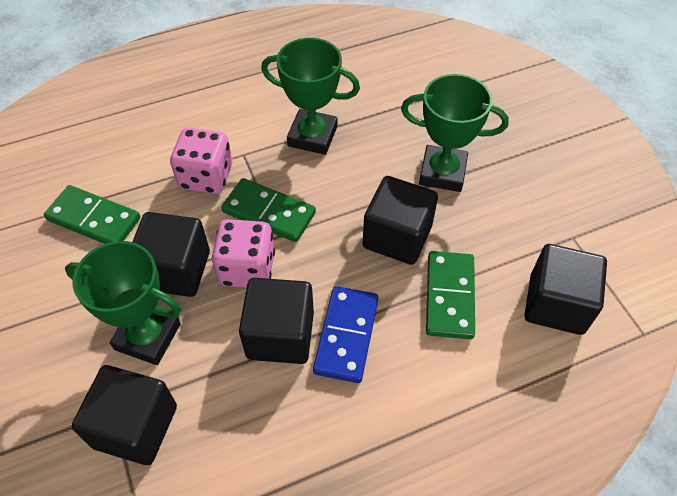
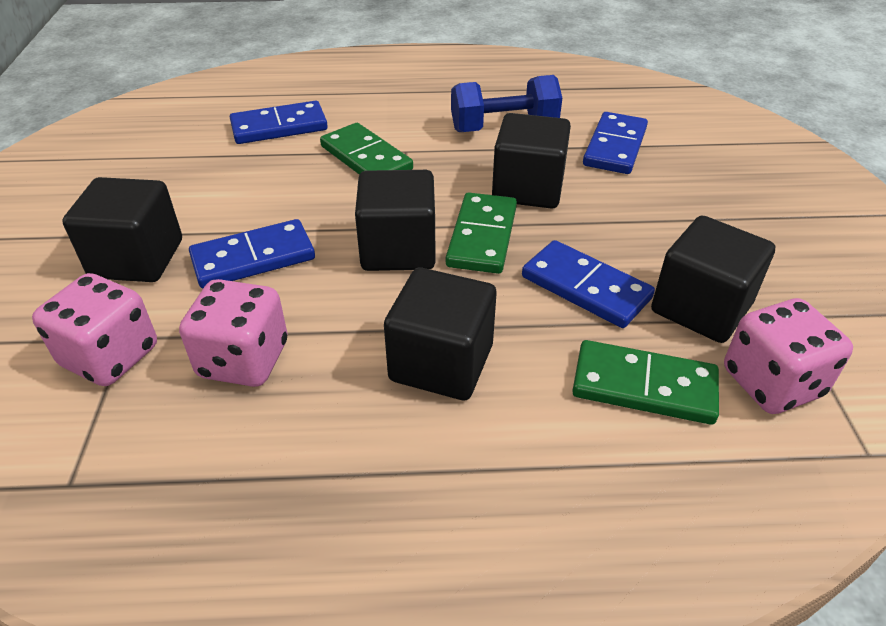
blue domino: [313,286,379,383] = 1 -> [189,219,315,289] [230,101,328,144] [522,240,655,328] [583,112,648,174] = 4
blue dumbbell: none = 0 -> [451,75,562,132] = 1
green trophy: [65,241,181,365] [261,38,360,155] [401,74,509,192] = 3 -> none = 0
pink dice: [170,128,232,194] [212,219,275,288] = 2 -> [32,273,157,386] [179,279,287,387] [724,298,853,414] = 3

